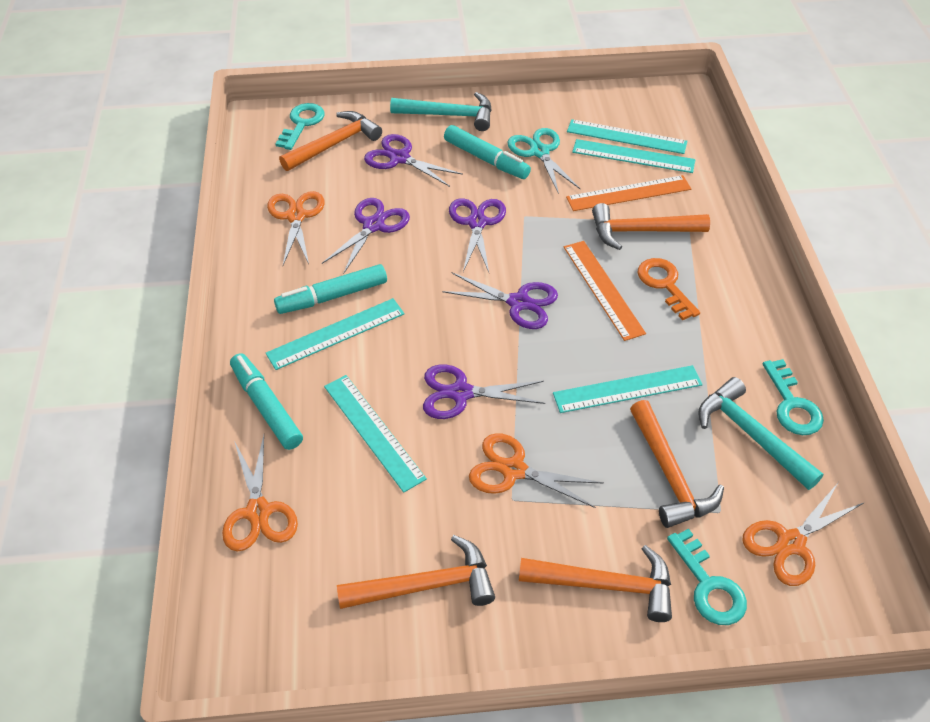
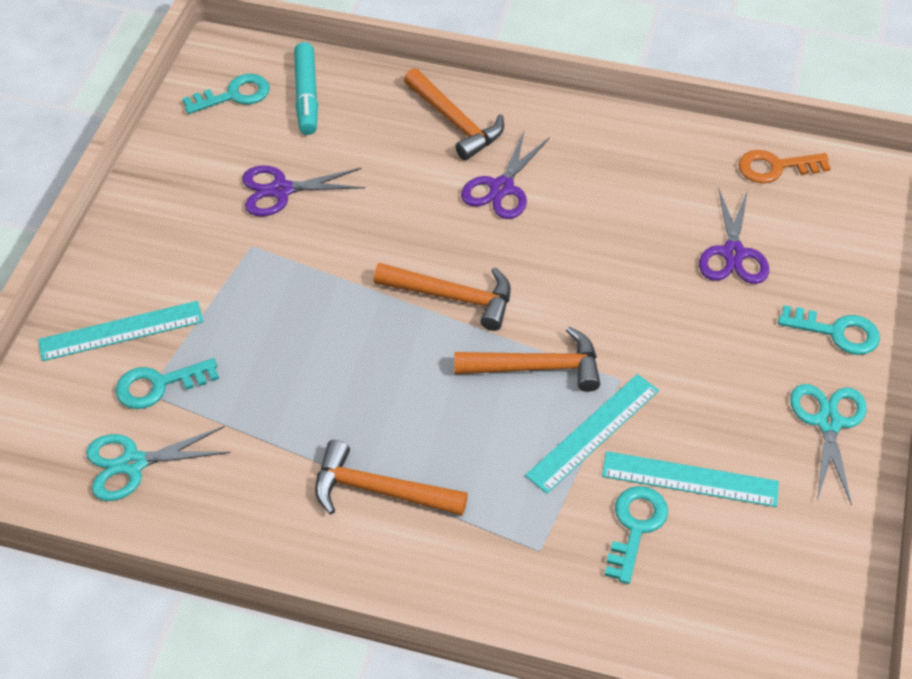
orange hammer: [279,111,382,171] [337,535,495,609] [519,545,672,622] [592,203,710,250] [630,400,724,528] = 5 -> [315,440,468,516] [373,263,511,331] [404,68,504,160] [454,327,600,392] = 4
orange ruler: [564,241,646,341] [566,175,691,211] = 2 -> none = 0
orange scissors: [222,435,298,551] [267,191,325,265] [469,433,604,508] [742,483,865,586] = 4 -> none = 0
purple scissors: [322,198,410,274] [364,134,463,187] [423,365,545,419] [442,272,558,329] [449,198,506,272] = 5 -> [242,165,365,217] [461,129,550,219] [699,188,769,284] = 3
turquoise hammer: [390,92,492,131] [698,377,823,490] = 2 -> none = 0
turquoise key: [276,103,325,150] [667,528,747,625] [763,359,824,435] = 3 -> [116,358,219,409] [182,74,270,114] [605,486,668,584] [778,305,880,355] = 4
turquoise marker: [230,353,303,450] [274,264,387,314] [444,125,531,179] = 3 -> [294,42,318,135] = 1
turquoise ruler: [266,298,405,370] [324,375,427,493] [553,365,703,413] [567,119,688,154] [572,139,695,173] = 5 -> [38,301,203,361] [525,374,659,494] [602,451,779,507] = 3
turquoise scissors: [507,128,581,194] = 1 -> [86,426,231,501] [790,384,867,505] = 2

